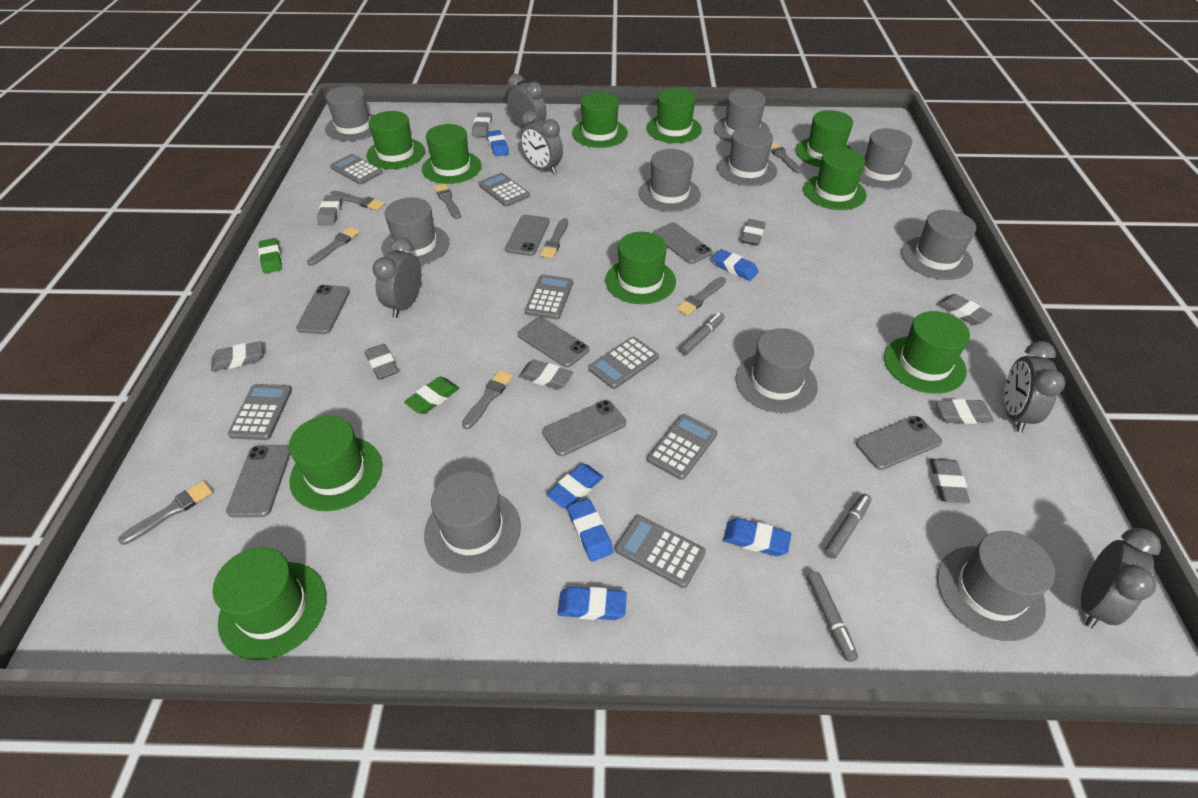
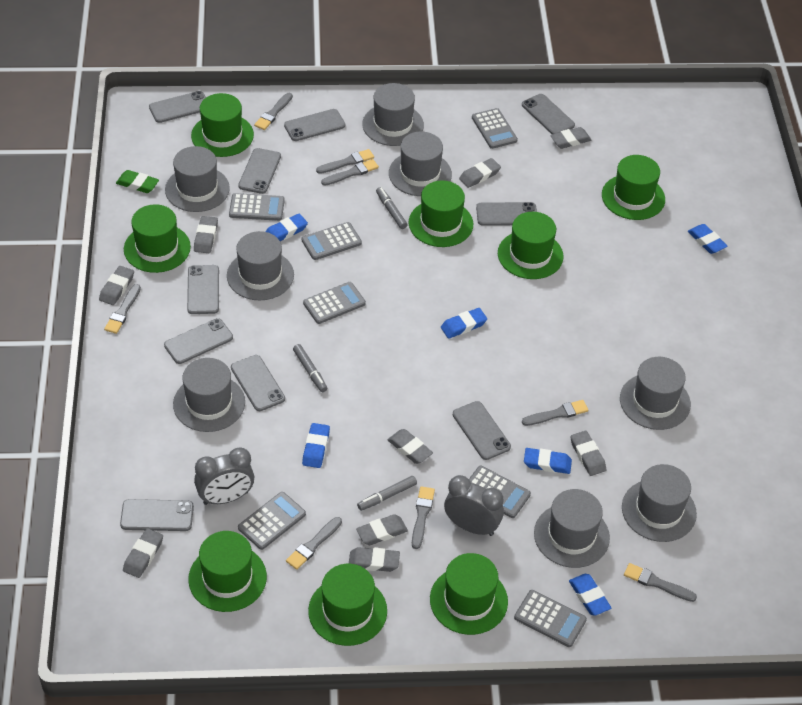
green eraser: [258,238,282,274] [404,377,459,414] = 2 -> [116,170,159,193] = 1
green hat: [212,547,327,660] [289,416,382,511] [366,111,425,169] [422,124,482,184] [572,92,628,148] [605,232,676,304] [646,88,702,143] [796,110,853,167] [803,147,867,210] [884,311,970,394] = 10 -> [124,204,191,273] [188,531,267,612] [191,93,254,157] [308,564,387,646] [409,180,473,247] [430,553,508,635] [498,212,563,279] [602,155,665,220] = 8
grey clock: [372,237,421,318] [507,74,547,129] [520,110,563,174] [1004,341,1065,432] [1081,528,1161,628] = 5 -> [194,447,254,505] [444,475,504,536] = 2
grey hat: [325,86,374,141] [382,198,450,265] [424,471,521,573] [639,149,701,212] [714,89,770,143] [717,126,777,186] [736,328,818,413] [859,128,913,189] [901,210,976,280] [937,531,1055,641] = 10 -> [165,146,230,212] [173,358,245,432] [227,231,294,300] [362,83,424,146] [389,132,452,196] [534,489,610,568] [620,357,691,430] [622,464,697,542] = 8
grey phone: [226,445,290,517] [296,285,350,334] [505,215,549,256] [518,317,589,367] [542,400,626,456] [653,222,713,264] [856,416,942,470] = 7 -> [120,499,194,531] [149,91,206,123] [164,318,233,364] [187,265,219,314] [231,355,285,411] [238,148,281,194] [284,109,345,141] [453,401,511,460] [476,202,537,226] [522,94,575,134] = 10

